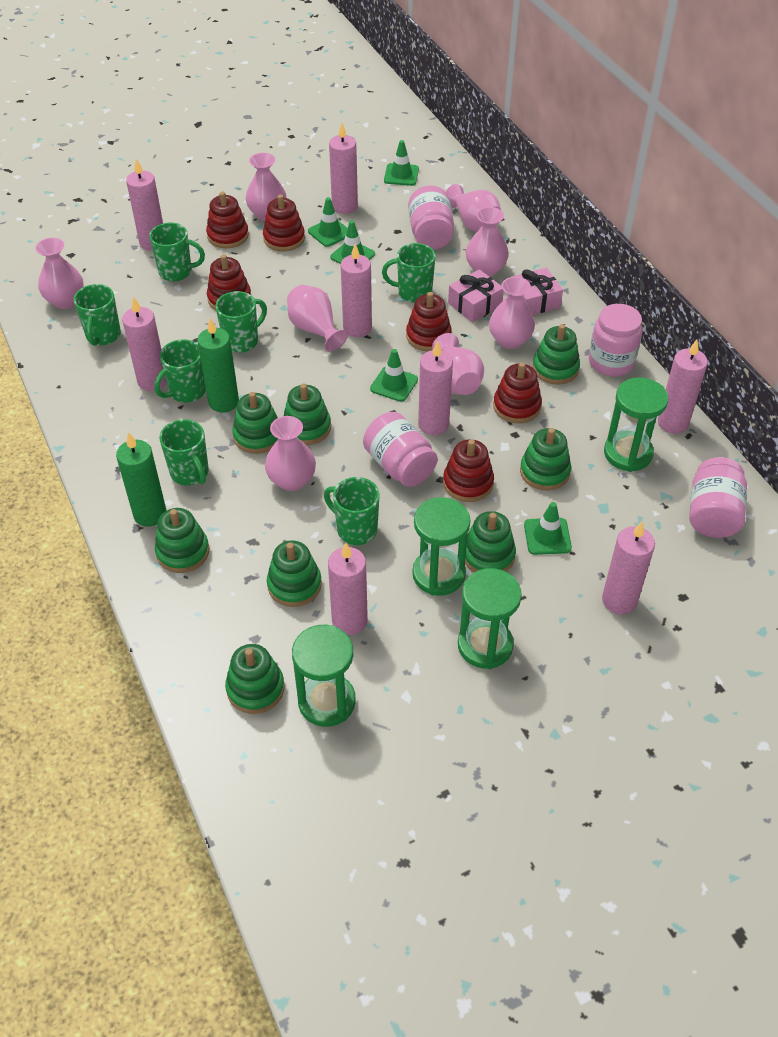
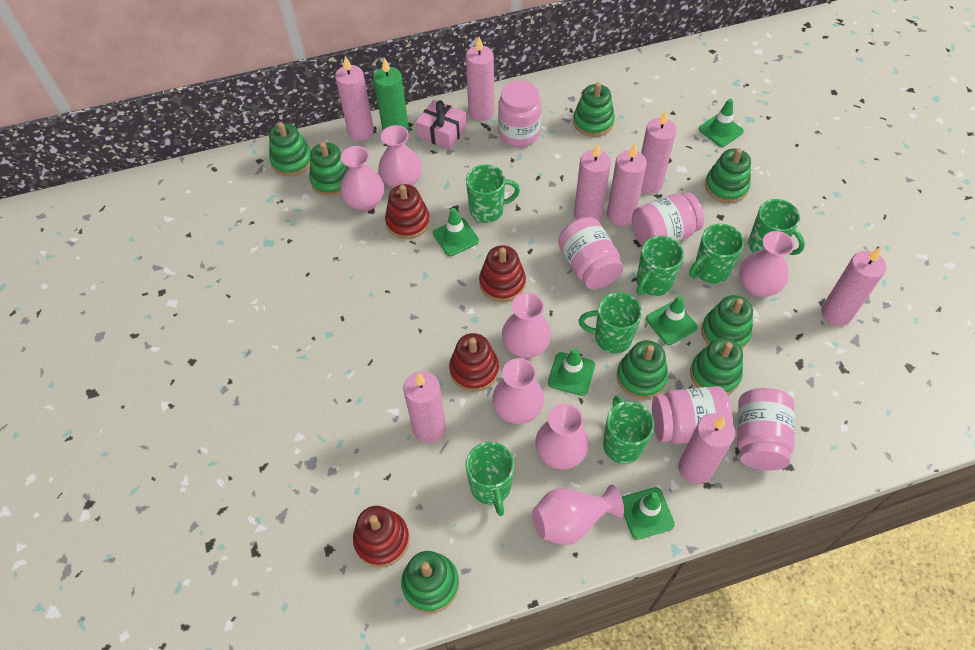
green candle: [116,432,167,527] [197,318,239,412] = 2 -> [373,57,409,133] = 1
green hourglass: [292,625,356,727] [412,497,470,596] [458,568,522,669] [604,377,668,472] = 4 -> none = 0
pink gift: [448,269,504,322] [512,268,563,315] = 2 -> [416,100,467,150] = 1
pink jar: [363,412,438,487] [408,185,454,249] [589,304,643,377] [689,457,747,538] = 4 -> [498,81,541,147] [558,217,623,289] [632,192,704,246] [652,386,733,444] [737,388,795,470] = 5
pink vase: [36,238,84,309] [245,153,287,221] [265,416,316,491] [287,285,348,351] [432,333,484,395] [446,184,501,232] [466,207,509,277] [489,277,535,349] = 8 -> [340,146,384,211] [378,125,422,188] [492,358,544,424] [502,293,551,358] [532,484,624,545] [535,403,589,470] [739,231,794,297] = 7
red stacking toy: [206,192,249,249] [207,254,251,310] [263,194,305,251] [406,292,452,351] [443,439,494,502] [493,362,542,423] = 6 -> [353,506,409,567] [385,184,430,239] [449,333,499,392] [479,245,526,302] = 4

